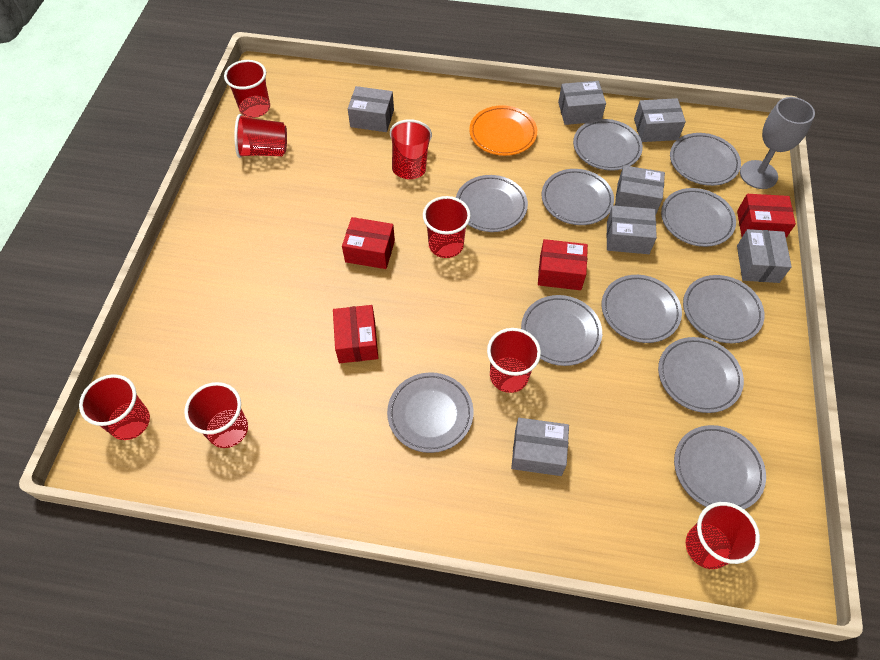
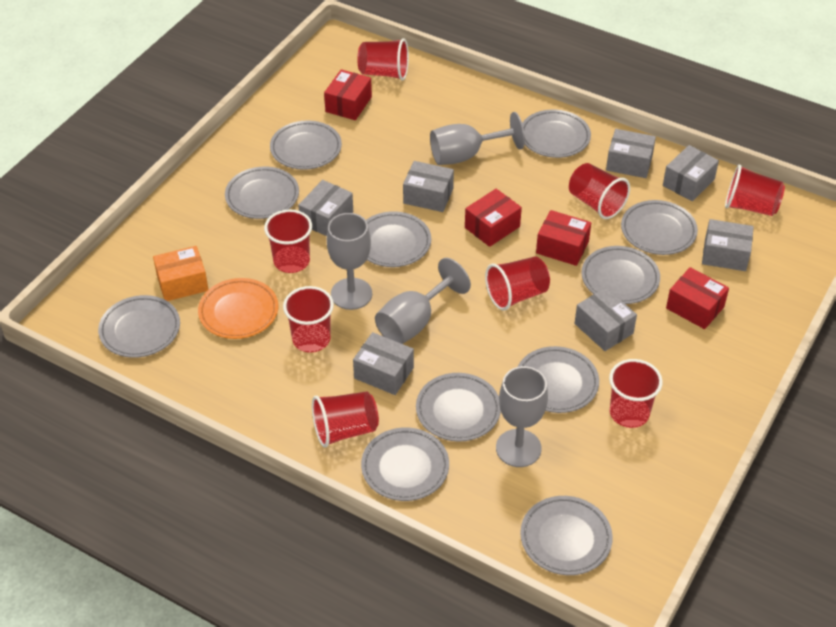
grey goblet: [740,97,815,189] = 1 -> [327,213,372,310] [375,258,471,344] [430,112,525,165] [496,366,548,467] = 4
orange box: none = 0 -> [153,246,209,301] = 1

